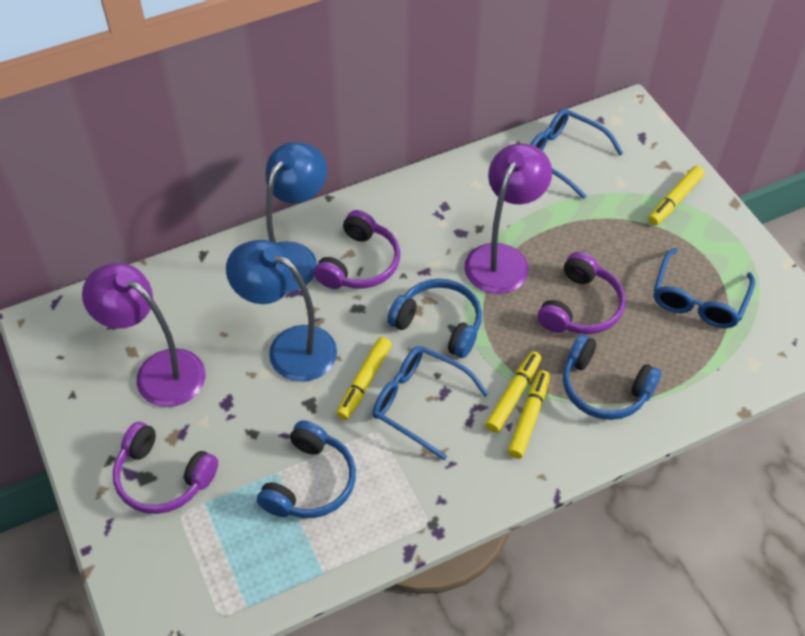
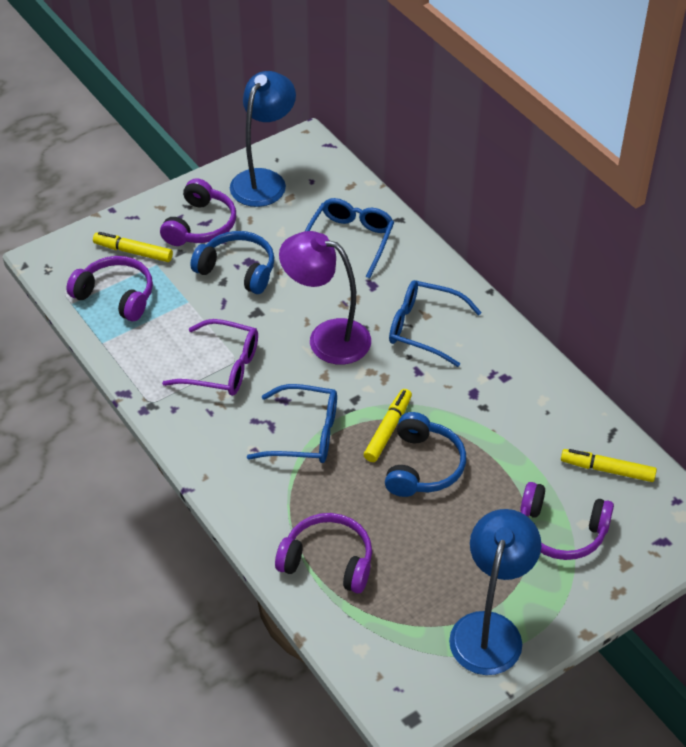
blue headphones: [257,420,356,518] [387,279,482,358] [563,334,661,420] = 3 -> [190,231,275,294] [385,412,466,497] = 2
purple glasses: none = 0 -> [162,319,258,396] = 1
purple headphones: [113,422,218,514] [314,210,400,289] [537,252,625,334] = 3 -> [66,256,153,321] [160,178,236,246] [275,513,372,594] [520,482,614,560] = 4
purple lamp: [82,263,206,407] [464,143,552,294] = 2 -> [279,231,371,365] = 1
yellow marker: [336,337,392,420] [485,351,542,433] [508,370,550,459] [648,166,704,225] = 4 -> [93,232,173,262] [364,389,412,462] [561,449,657,482] = 3

